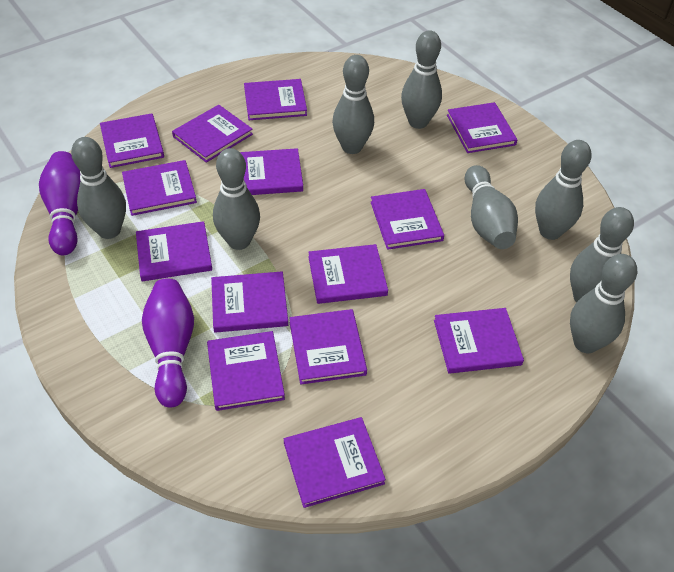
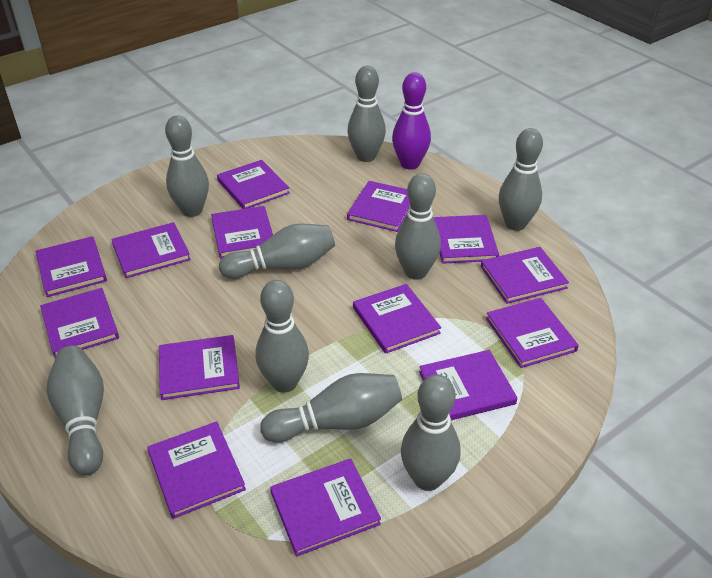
grey bowling pin: [71,137,126,239] [213,148,260,250] [332,55,374,154] [401,30,442,129] [464,165,518,249] [535,140,592,240] [570,207,634,303] [570,254,637,353] = 8 -> [47,346,104,475] [165,115,209,217] [219,223,335,279] [256,280,309,393] [260,373,402,443] [347,66,386,162] [395,173,441,280] [401,374,461,491] [499,128,543,231] = 9
purple bowling pin: [39,151,81,255] [142,278,194,407] = 2 -> [392,72,431,170] = 1

